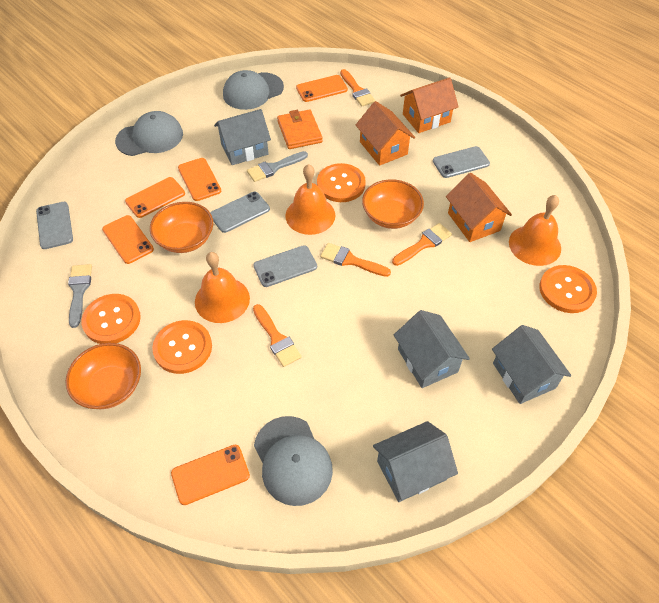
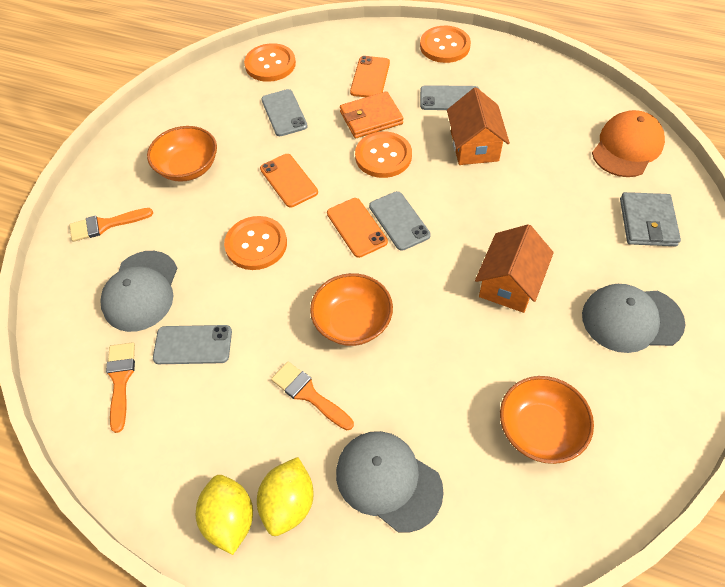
grey brush: [68,264,92,328] [247,151,308,182] = 2 -> none = 0
grey house: [214,109,271,165] [373,421,458,502] [394,310,470,388] [492,325,571,404] = 4 -> none = 0
grey wallet: none = 0 -> [620,192,681,246] = 1
orange bell: [195,252,250,323] [285,164,335,235] [509,195,561,266] = 3 -> none = 0
orange brush: [253,304,301,367] [320,243,391,277] [340,69,375,106] [392,223,452,266] = 4 -> [70,208,153,242] [106,342,135,433] [271,362,354,430] = 3
orange cap: none = 0 -> [592,110,665,177] = 1
orange house: [356,101,415,166] [400,78,459,133] [446,173,512,242] = 3 -> [447,87,510,165] [475,224,554,313] = 2
orange phone: [102,215,154,264] [125,177,185,218] [171,445,250,505] [178,158,221,201] [296,75,348,102] = 5 -> [260,154,318,207] [327,198,388,258] [350,56,390,97] = 3
yellow lemon: none = 0 -> [196,475,253,555] [257,457,314,536] = 2

